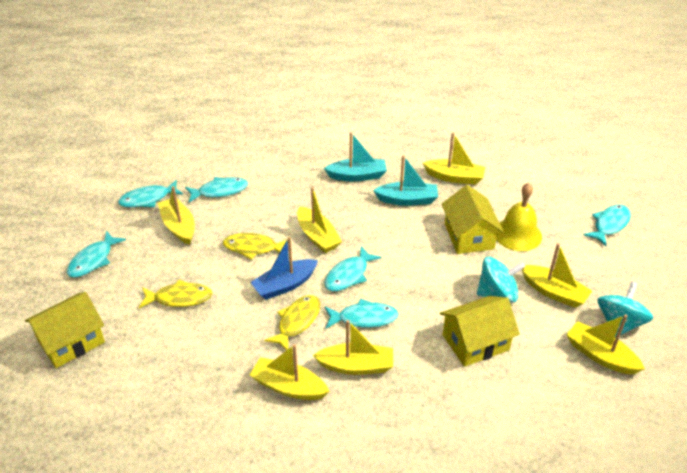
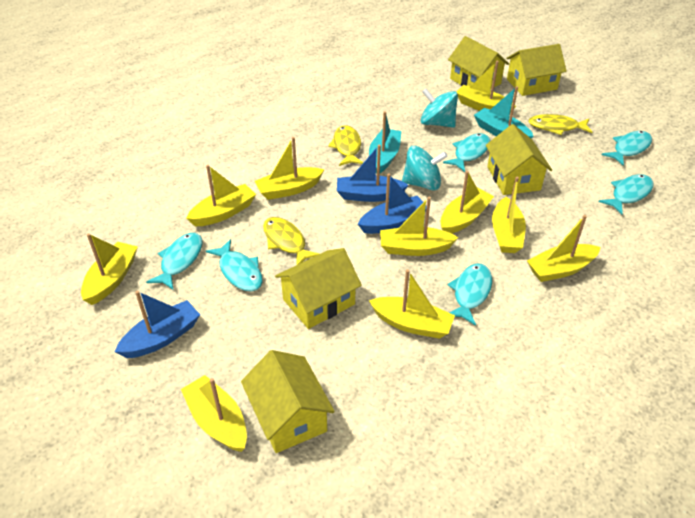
blue boat: [250,236,318,300] = 1 -> [115,291,200,358] [337,144,409,202] [358,173,427,234] = 3
yellow bell: [496,183,542,251] = 1 -> none = 0
yellow boat: [158,186,195,245] [250,344,330,400] [297,187,342,253] [313,320,393,375] [423,132,485,184] [522,243,592,308] [566,314,645,375] = 7 -> [81,233,138,305] [181,375,247,452] [186,165,256,226] [255,137,324,200] [369,269,455,339] [380,197,459,256] [440,171,494,234] [457,61,516,113] [492,177,526,253] [527,215,601,282] = 10
yellow house: [25,292,105,368] [440,296,520,367] [442,185,504,254] = 3 -> [241,350,335,453] [275,248,362,329] [448,36,509,88] [486,124,552,195] [506,44,567,96] = 5

